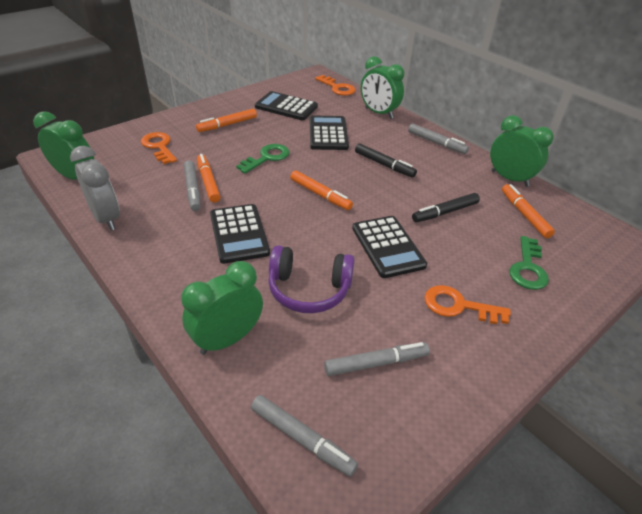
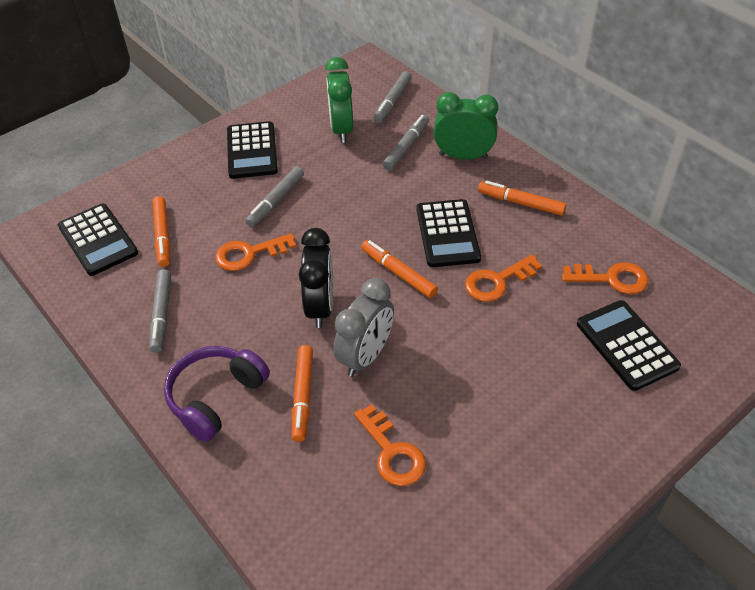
black clock: none = 0 -> [299,228,333,328] = 1
black marker: [355,143,417,178] [412,193,480,222] = 2 -> none = 0
green clock: [33,111,94,180] [181,261,263,355] [361,56,404,119] [490,115,554,187] = 4 -> [325,57,353,143] [433,92,498,159] = 2
green key: [236,144,289,174] [509,236,549,290] = 2 -> none = 0
orange key: [141,132,177,164] [315,75,356,96] [425,285,511,324] = 3 -> [215,233,296,271] [354,404,426,486] [465,255,542,302] [562,262,649,294] = 4

